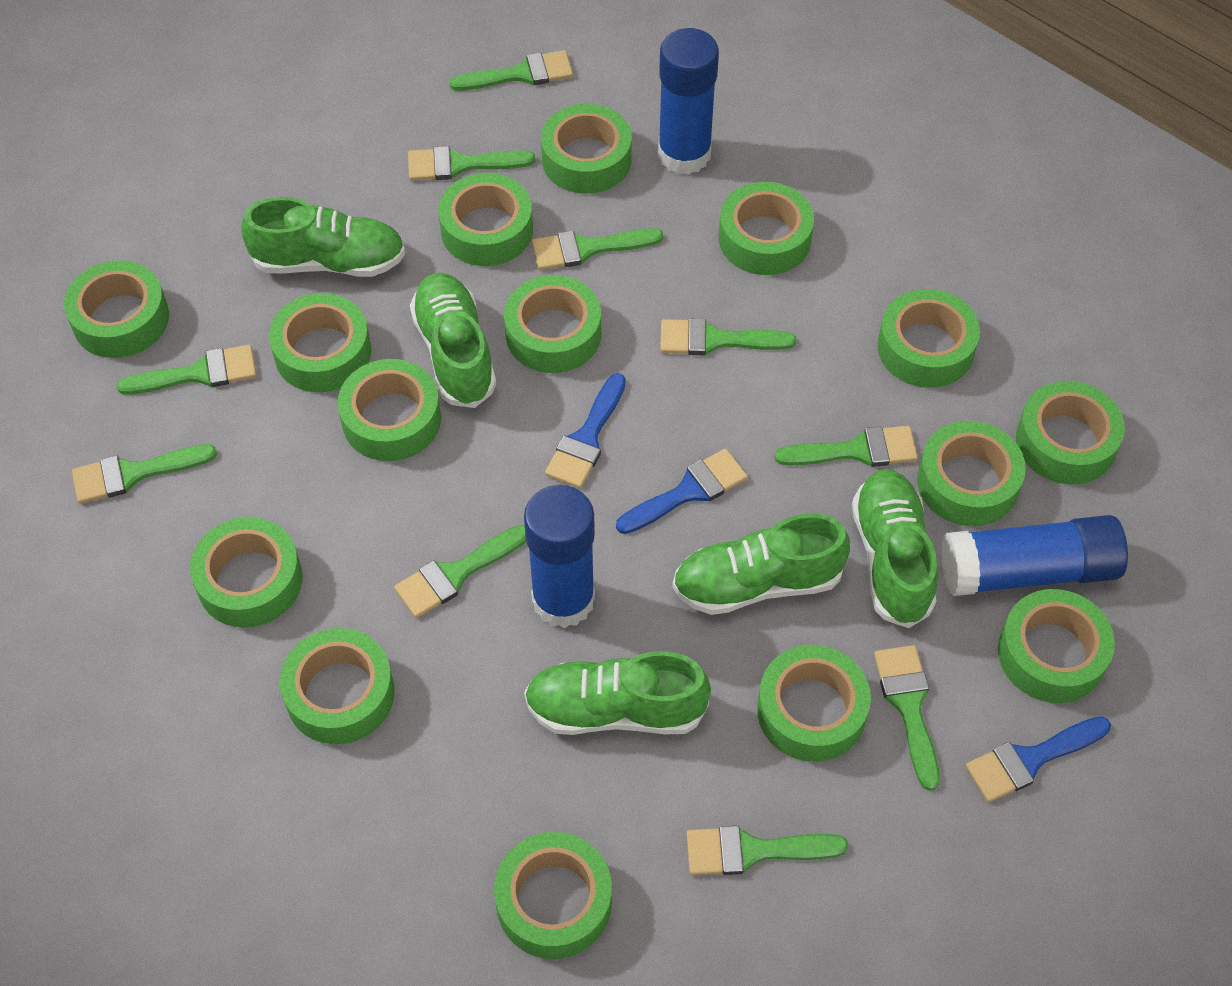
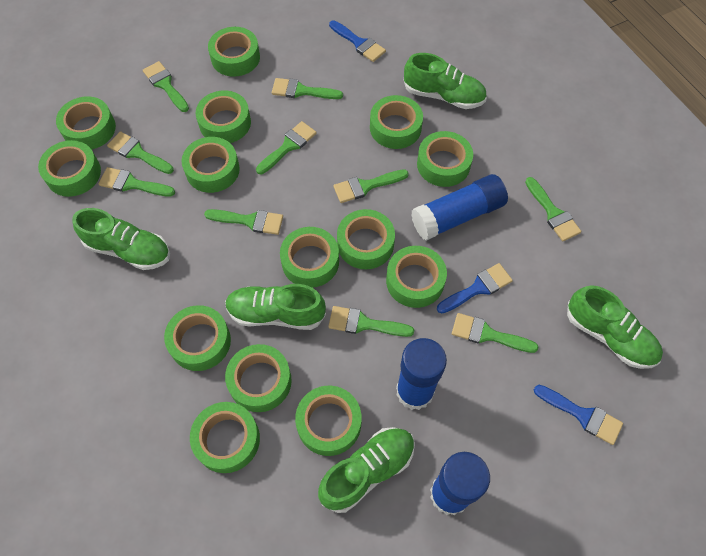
green tape: [64,260,169,358] [190,517,302,628] [269,293,371,392] [280,628,394,744] [338,359,441,461] [438,173,533,266] [494,832,612,959] [504,275,601,373] [541,104,632,194] [719,182,814,275] [757,645,871,762] [878,289,980,388] [917,421,1026,526] [998,589,1115,703] [1016,381,1125,484] = 15 -> [38,140,101,197] [56,96,116,150] [164,305,231,371] [182,137,240,193] [190,402,260,473] [196,90,251,143] [208,27,260,77] [225,344,292,412] [280,227,339,288] [295,386,362,456] [337,209,395,269] [370,95,423,149] [386,246,447,308] [417,131,473,187] = 14

